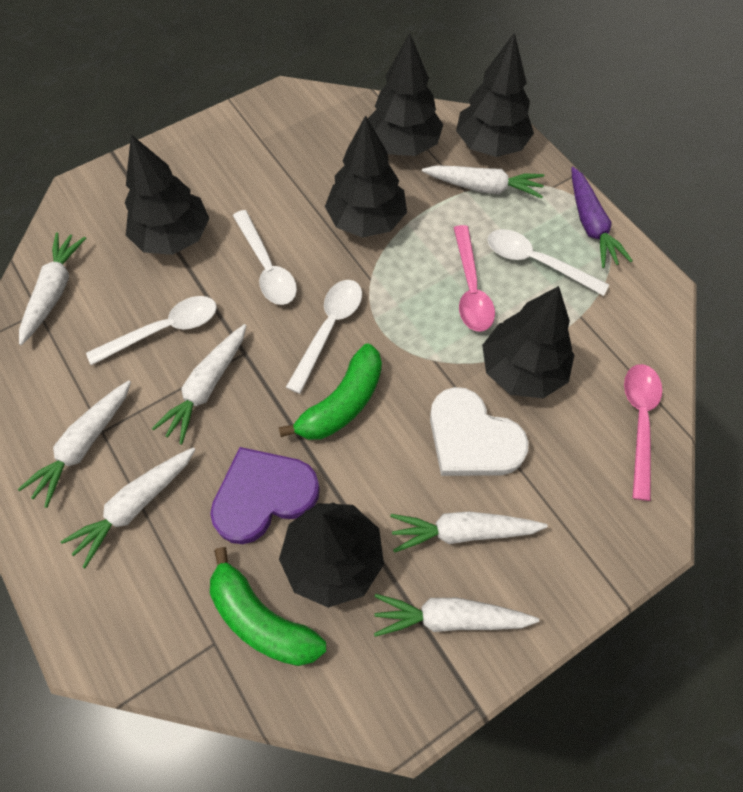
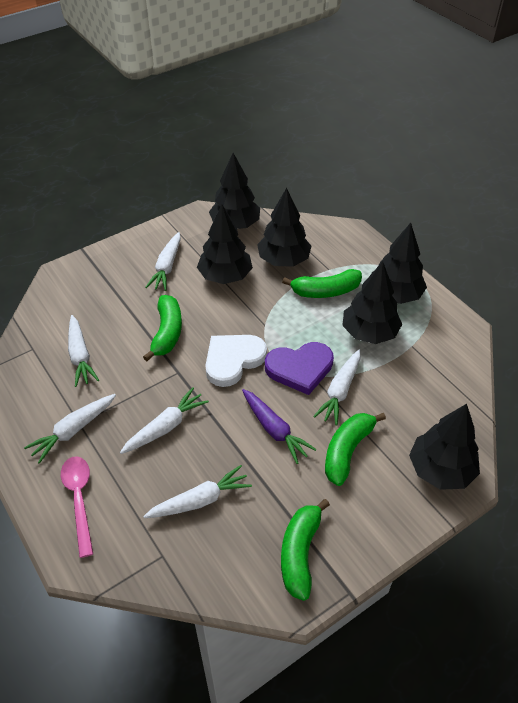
green banana: [210,547,326,666] [279,344,382,440] = 2 -> [143,295,182,361] [281,499,330,601] [282,269,362,298] [325,413,386,486] = 4
pink spoon: [454,225,495,332] [624,364,662,501] = 2 -> [61,456,93,558] = 1
white carrot: [18,380,131,508] [19,233,86,345] [61,447,196,568] [151,324,246,444] [374,594,539,637] [390,511,548,553] [422,165,544,199] = 7 -> [24,394,116,464] [68,315,99,387] [120,387,209,454] [143,465,252,518] [145,232,181,291] [313,350,360,426] = 6
white spoon: [86,296,217,365] [233,210,297,305] [286,280,362,394] [487,229,609,296] = 4 -> none = 0

